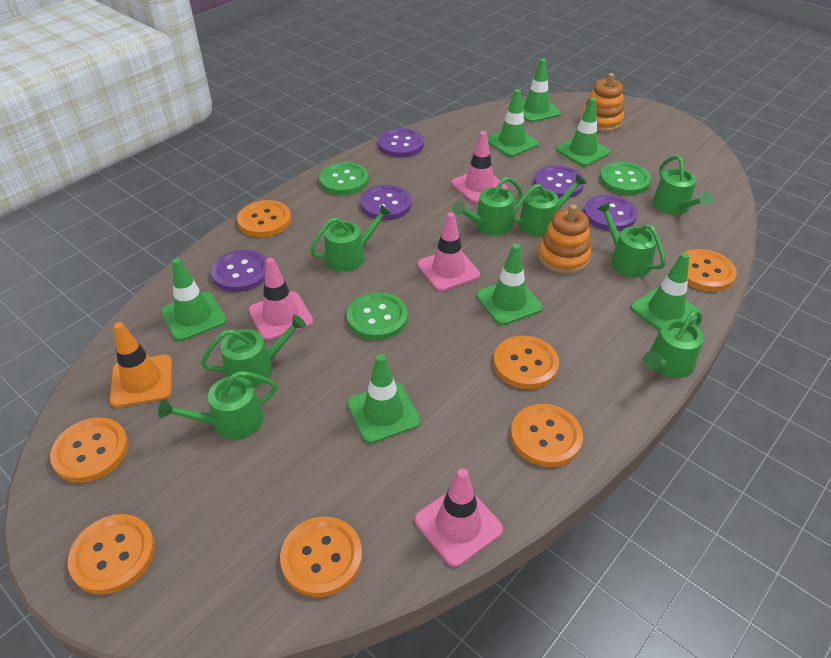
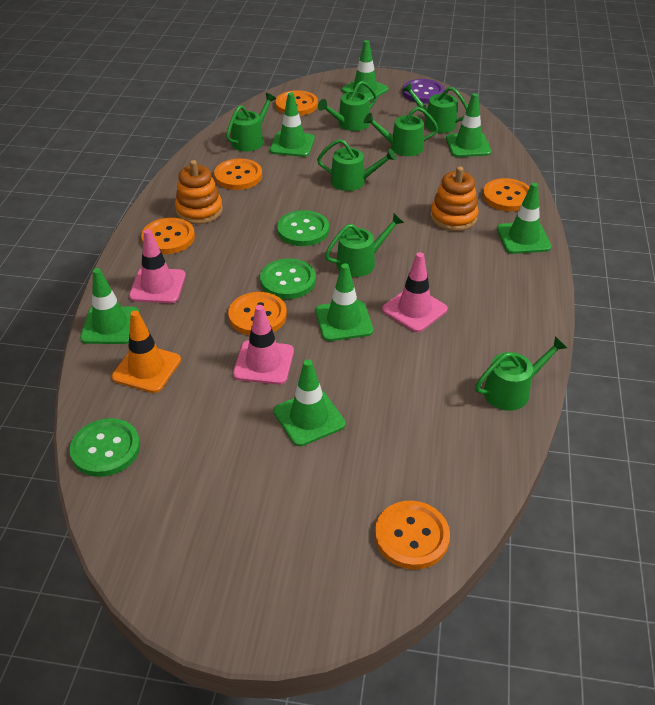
green watering can: [158,371,277,440] [201,314,306,388] [310,204,392,272] [453,177,523,235] [511,174,586,237] [597,202,666,278] [643,309,704,378] [652,156,713,215] = 8 -> [226,93,276,152] [317,139,396,191] [318,81,377,131] [325,214,404,277] [364,107,438,156] [402,82,468,133] [475,336,567,411] = 7
orange button: [50,417,129,483] [68,514,155,595] [237,200,291,237] [280,517,362,597] [493,336,559,389] [510,404,583,467] [679,249,737,292] = 7 -> [141,218,195,254] [214,159,262,190] [228,292,287,335] [275,90,318,116] [375,501,450,570] [483,178,530,211] = 6
pink traffic cone: [248,258,313,341] [414,468,503,567] [418,212,480,291] [452,131,508,203] = 4 -> [129,229,186,303] [233,305,294,385] [382,252,448,332] = 3
purple button: [211,249,267,292] [360,185,412,220] [378,128,424,158] [534,165,584,199] [583,195,638,231] = 5 -> [402,79,445,104] = 1

